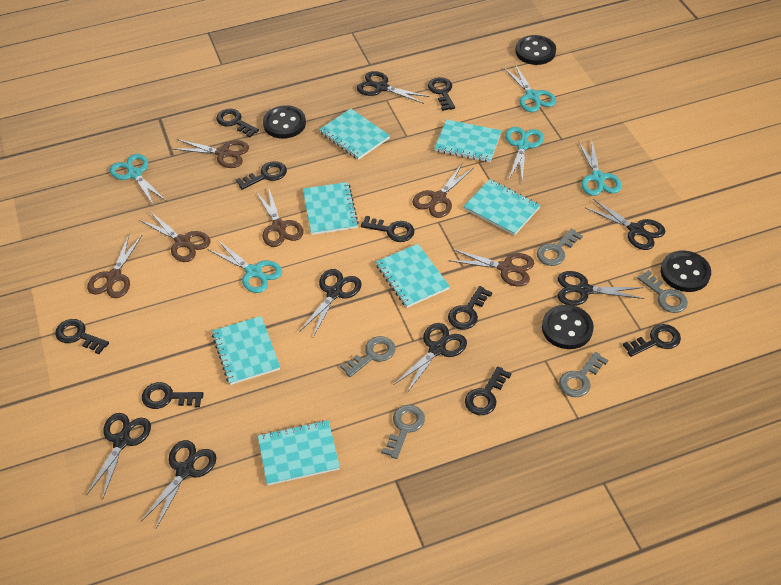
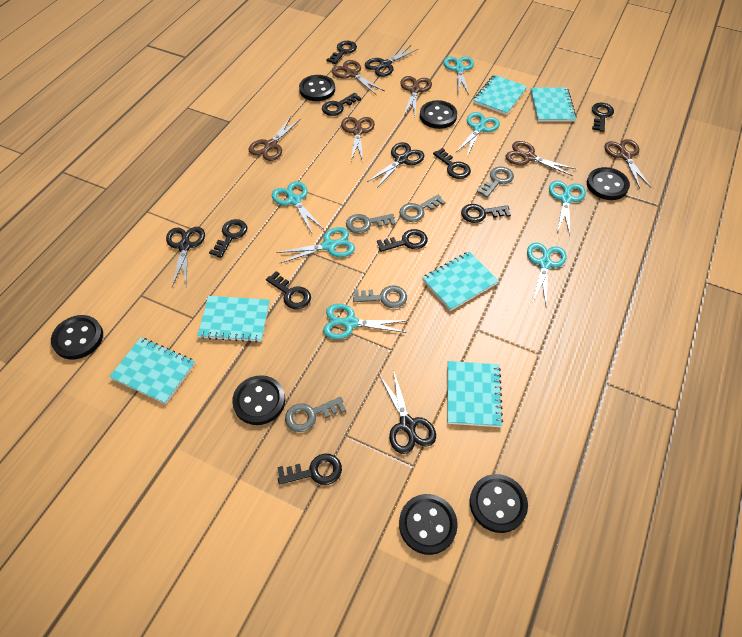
black button: [263,105,306,139] [515,35,556,65] [542,305,594,349] [661,250,711,292] = 4 -> [51,315,103,359] [232,375,285,425] [299,75,335,101] [399,494,458,555] [420,100,457,129] [470,474,528,533] [587,167,630,200] = 7
black scissors: [86,413,151,498] [141,440,216,529] [299,269,362,337] [357,71,429,104] [394,323,467,394] [558,271,645,306] [585,199,665,250] = 7 -> [166,227,205,287] [365,45,418,77] [367,142,425,188] [379,369,436,454] = 4
turquoise notebook: [212,316,280,385] [258,420,340,485] [303,182,359,235] [319,109,390,160] [376,244,450,308] [434,119,502,162] [463,179,540,236] = 7 -> [109,337,195,404] [197,296,270,343] [422,251,499,311] [447,361,503,427] [473,75,527,115] [531,88,577,122] = 6
turquoise scissors: [110,154,166,206] [207,240,282,293] [504,64,556,112] [505,127,544,181] [578,139,622,196] = 5 -> [272,181,323,233] [276,227,355,263] [323,304,407,339] [443,56,474,95] [456,112,500,156] [527,242,567,304] [549,180,586,235] = 7

